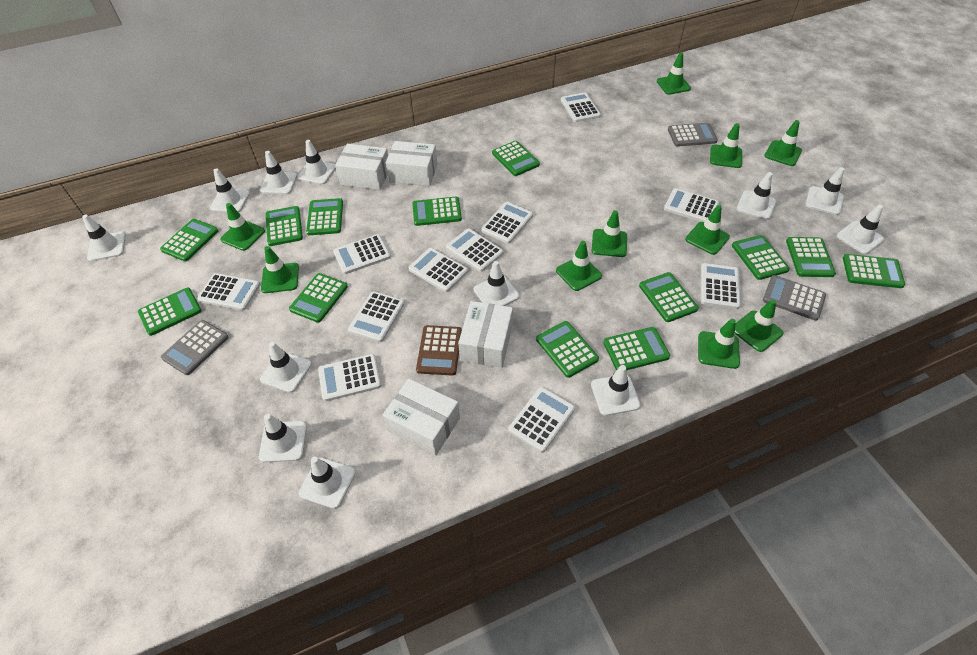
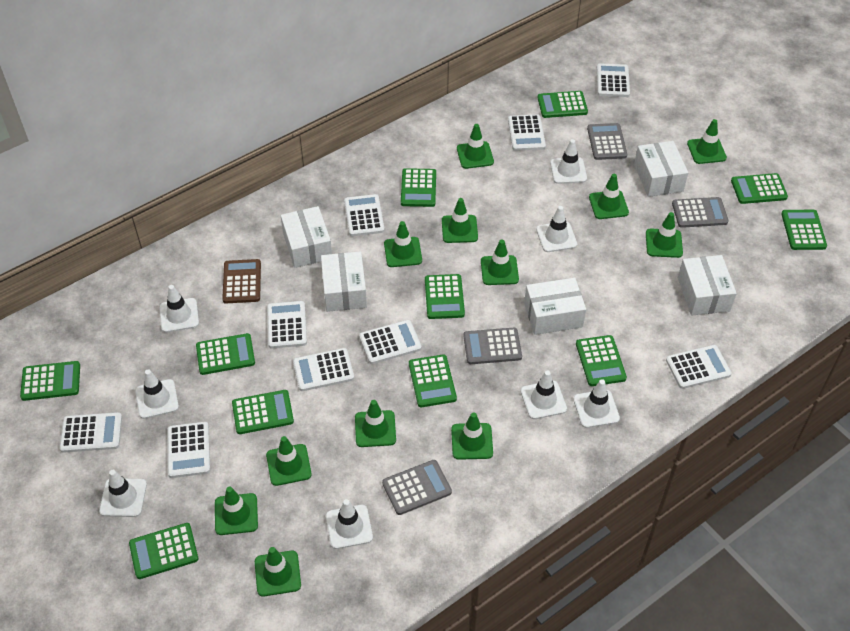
green calculator: [138,288,202,336] [160,219,218,262] [266,206,303,246] [289,273,348,323] [306,198,343,235] [412,197,462,226] [492,141,540,176] [536,321,599,378] [603,327,670,371] [639,272,699,322] [732,235,790,280] [786,237,836,277] [843,254,905,288] = 13 -> [20,361,80,401] [129,523,198,579] [196,333,255,375] [232,390,294,434] [401,168,436,207] [409,355,457,407] [425,274,465,319] [538,91,588,118] [576,335,627,386] [731,173,788,204] [781,210,827,250] = 11
green traffic cone: [220,203,265,251] [261,246,299,293] [556,241,602,291] [592,210,627,257] [656,52,691,95] [685,205,730,255] [698,319,740,369] [710,123,742,168] [735,299,783,352] [764,120,802,166] = 10 -> [215,487,258,535] [255,547,301,597] [266,436,312,486] [355,400,396,447] [384,221,422,267] [442,198,478,243] [451,412,493,460] [457,124,494,169] [481,240,519,285] [589,174,629,219] [646,212,683,258] [687,119,727,164] = 12
grey calculator: [161,320,228,375] [668,123,718,147] [763,275,826,321] = 3 -> [382,460,452,515] [463,328,522,364] [587,123,627,160] [672,197,729,228] = 4
white box: [335,144,388,190] [383,379,460,455] [386,141,438,186] [458,301,513,368] = 4 -> [281,206,332,268] [321,251,367,312] [524,278,586,335] [634,141,688,197] [678,255,737,316] = 5
white calculator: [197,273,260,310] [318,354,381,401] [333,234,391,274] [348,291,404,342] [408,248,468,292] [446,228,504,272] [481,202,533,244] [509,387,575,452] [561,92,601,122] [664,188,719,222] [701,263,741,309] = 11 -> [59,412,122,453] [167,422,210,478] [267,301,307,349] [293,348,354,391] [344,194,384,236] [359,320,421,364] [508,115,546,151] [597,64,630,97] [666,345,732,389] = 9
white traffic cone: [82,215,126,261] [210,168,250,212] [259,414,307,463] [260,151,297,194] [260,342,312,393] [298,140,336,184] [299,457,356,509] [474,261,519,306] [591,365,640,416] [737,172,776,220] [806,167,844,215] [837,204,884,254] = 12 -> [99,470,147,517] [135,369,179,419] [159,285,199,332] [326,499,373,549] [521,370,567,419] [536,206,577,252] [550,139,587,184] [573,379,620,428] = 8

